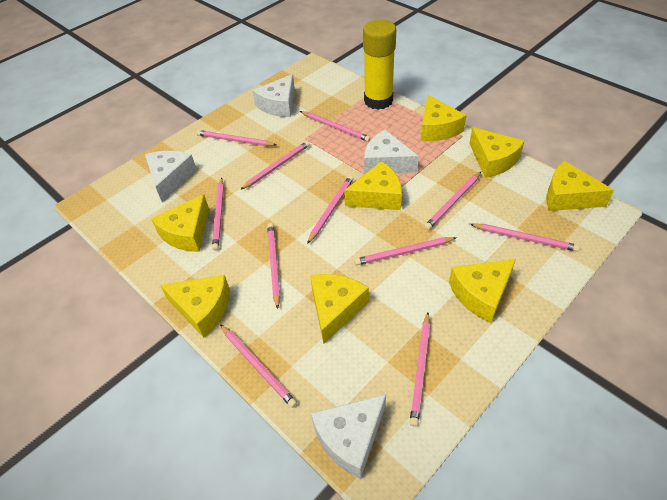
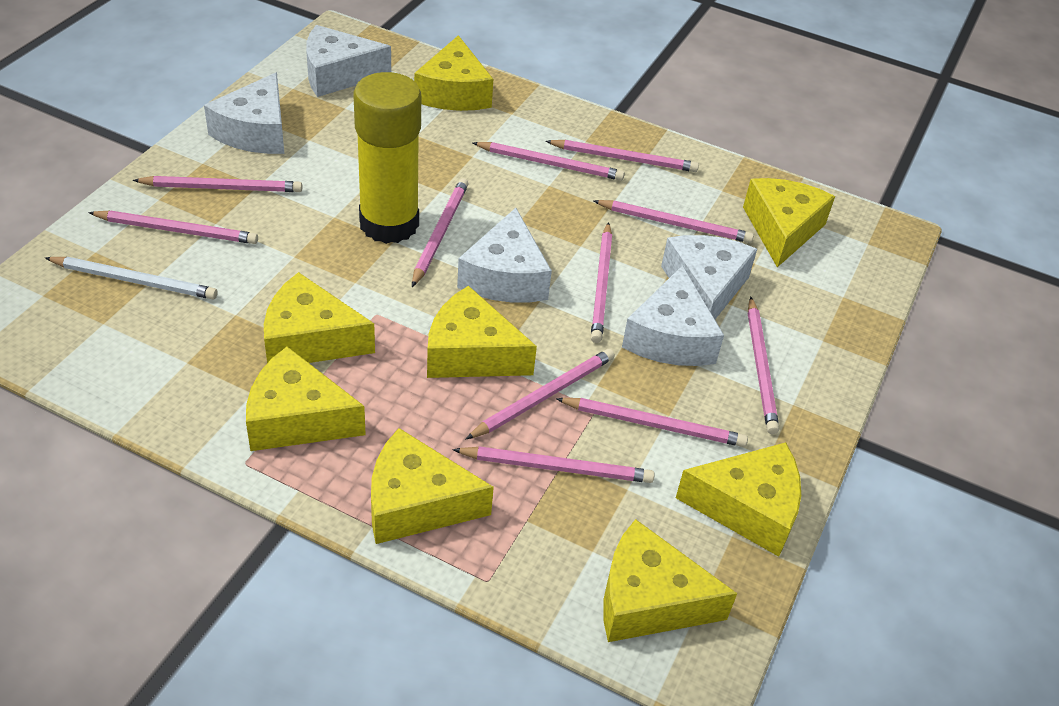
white cheese: [145,151,197,202] [253,74,295,117] [311,394,386,479] [364,129,419,174] = 4 -> [204,72,284,154] [306,25,391,97] [457,208,552,302] [622,265,724,366] [661,235,757,319] = 5
white pencil: none = 0 -> [45,257,218,299] = 1

